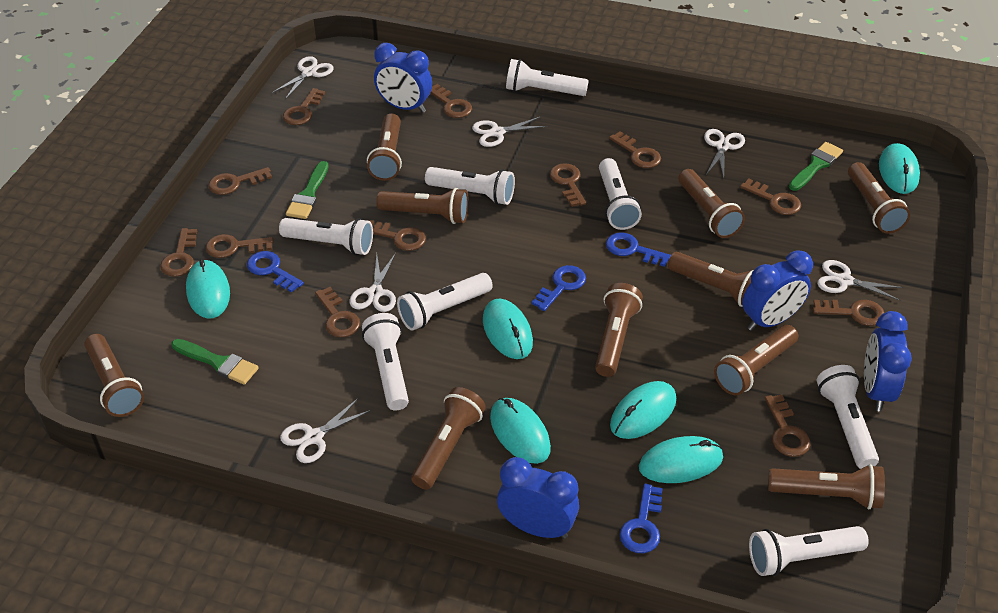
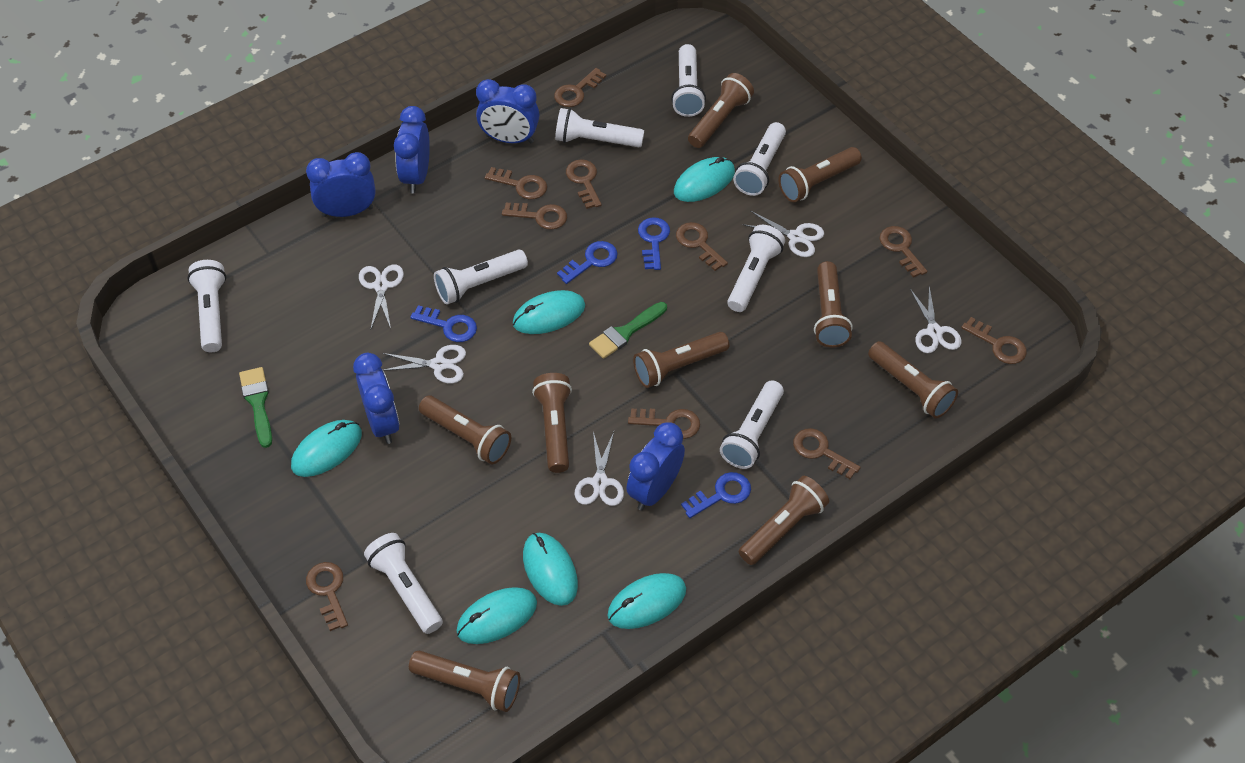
blue clock: [374,43,432,113] [497,457,579,539] [742,250,813,331] [864,311,912,411] = 4 -> [306,152,376,217] [353,353,400,444] [394,106,430,193] [476,79,540,143] [626,422,685,511] = 5
brown flashlight: [84,334,144,417] [367,113,402,181] [376,188,469,224] [412,387,486,490] [595,283,643,377] [668,252,754,307] [678,169,745,238] [714,325,798,396] [768,464,885,509] [848,162,910,234] = 10 -> [409,650,520,712] [419,396,511,464] [532,373,572,473] [633,332,729,388] [688,73,754,148] [738,476,829,565] [778,147,862,202] [814,261,853,348] [868,341,958,419] = 9
brown key: [160,228,197,277] [206,234,273,258] [208,167,272,195] [283,88,325,125] [315,287,360,337] [369,220,426,251] [431,84,472,118] [550,163,586,207] [609,131,661,168] [740,179,801,215] [765,395,810,457] [813,300,884,326] = 12 -> [306,562,348,631] [485,167,547,199] [502,202,567,230] [554,68,606,107] [566,159,602,209] [628,409,700,439] [676,222,728,271] [793,428,861,479] [879,226,927,278] [961,317,1027,364] = 10
green brush: [172,339,259,385] [286,161,328,219] [789,142,843,191] = 3 -> [239,367,272,448] [589,302,667,359] = 2
white scissors: [272,56,334,99] [280,398,372,463] [349,253,396,312] [472,117,547,147] [704,129,745,178] [817,260,904,301] = 6 -> [359,264,404,329] [383,345,466,384] [575,431,624,506] [742,211,824,257] [910,286,961,353] = 5

